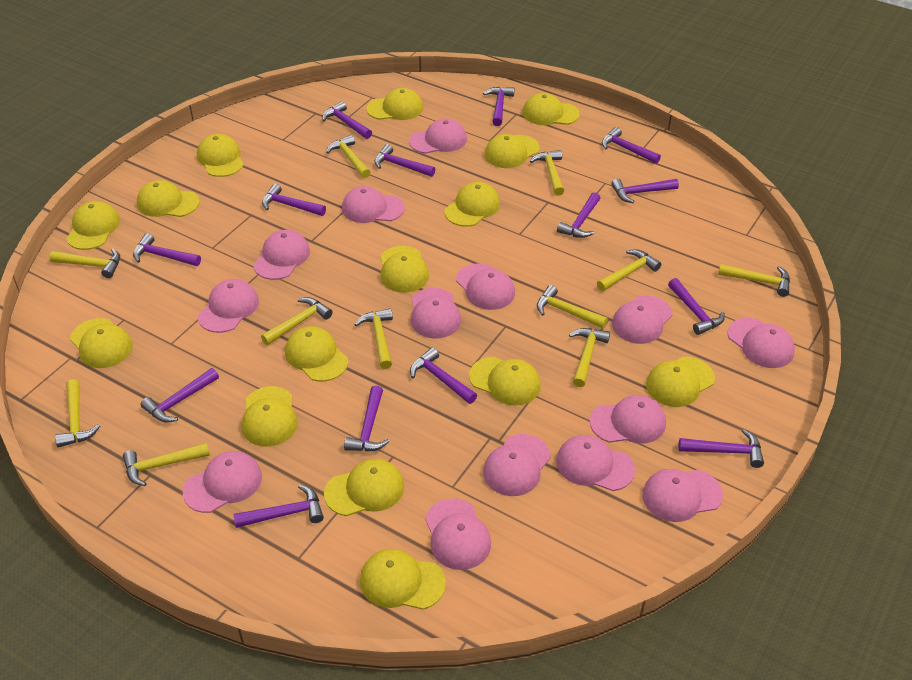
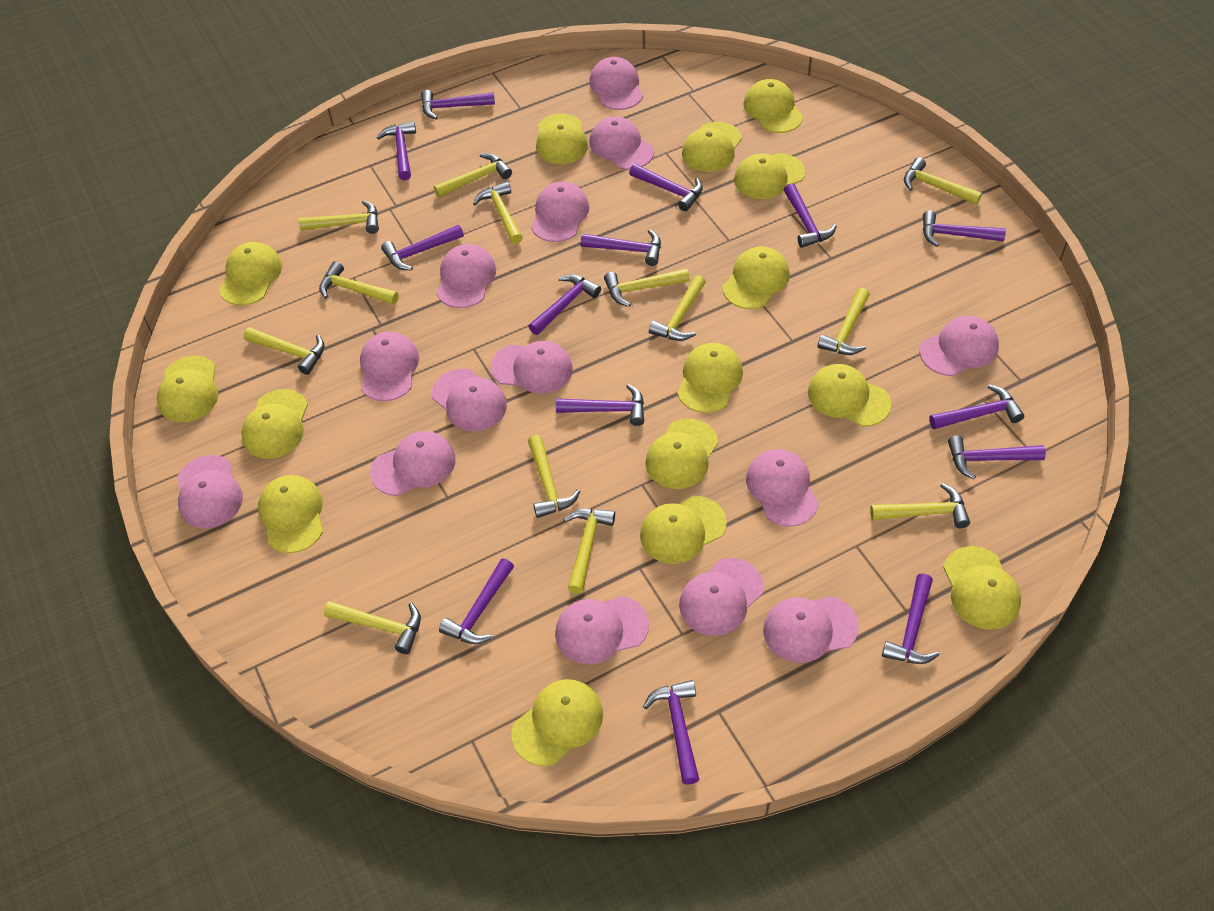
yellow hammer: [49,249,120,278] [55,379,100,448] [123,442,210,486] [261,297,333,345] [326,135,371,178] [354,308,393,369] [530,150,564,196] [537,285,608,329] [569,328,610,387] [597,250,661,291] [718,264,790,297] = 11 -> [244,327,325,375] [299,200,379,234] [319,261,399,305] [324,601,421,654] [434,153,512,198] [473,181,523,244] [528,435,581,518] [563,509,615,594] [604,268,690,307] [649,275,706,341] [818,288,870,355] [870,483,970,528] [904,157,982,205] = 13

